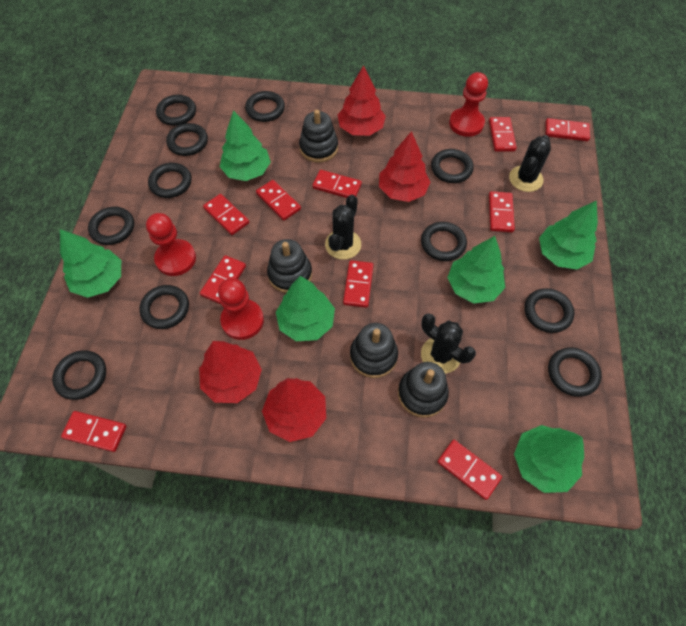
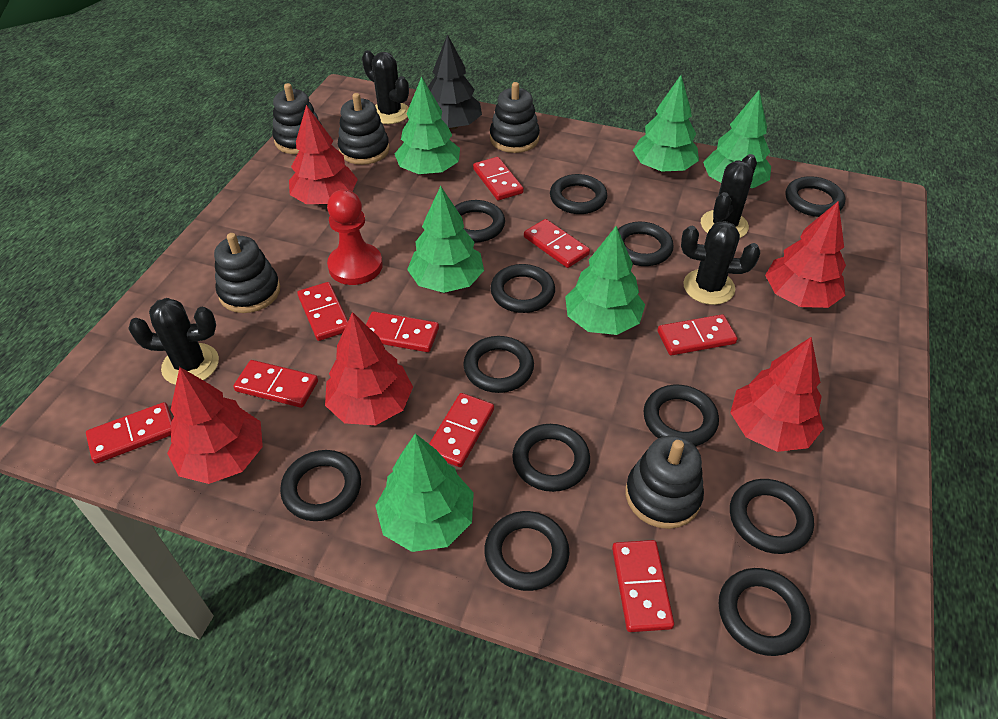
black cactus: [325,195,361,260] [421,313,476,374] [509,135,551,192] = 3 -> [128,298,219,385] [362,50,409,124] [681,221,760,305] [701,154,757,238] = 4
black ring: [52,350,106,400] [88,207,134,245] [139,285,189,329] [148,163,192,198] [156,95,196,126] [166,123,208,156] [245,91,285,122] [421,222,467,261] [431,149,474,183] [524,288,574,333] [548,347,601,397] = 11 -> [280,450,361,521] [455,200,505,243] [463,336,534,393] [484,511,569,591] [490,264,555,313] [512,424,590,492] [550,174,607,214] [618,222,674,266] [643,385,719,446] [719,568,810,656] [730,479,814,554] [786,176,845,217] = 12
black stacking toy: [267,239,312,293] [299,110,338,163] [350,323,398,378] [398,362,449,418] = 4 -> [214,233,280,313] [272,83,322,154] [338,93,390,165] [490,82,540,153] [626,436,704,529] = 5
black tree: none = 0 -> [428,34,482,130] = 1
red domino: [61,411,127,452] [200,255,246,304] [203,194,249,235] [256,180,301,221] [312,170,362,198] [343,260,374,308] [437,440,502,500] [489,117,517,152] [489,191,515,232] [546,118,590,141] = 10 -> [86,402,172,464] [233,360,318,408] [297,282,348,341] [366,311,439,352] [429,393,494,467] [473,157,524,200] [524,219,590,268] [612,540,674,632] [658,314,737,355] = 9
red pawn: [146,213,196,276] [218,278,264,340] [449,72,488,137] = 3 -> [327,189,383,285] = 1
red tree: [199,341,262,403] [262,378,326,442] [338,65,386,136] [379,131,430,202] = 4 -> [167,367,263,484] [289,105,358,204] [325,312,413,425] [730,337,824,452] [765,202,846,308] = 5

